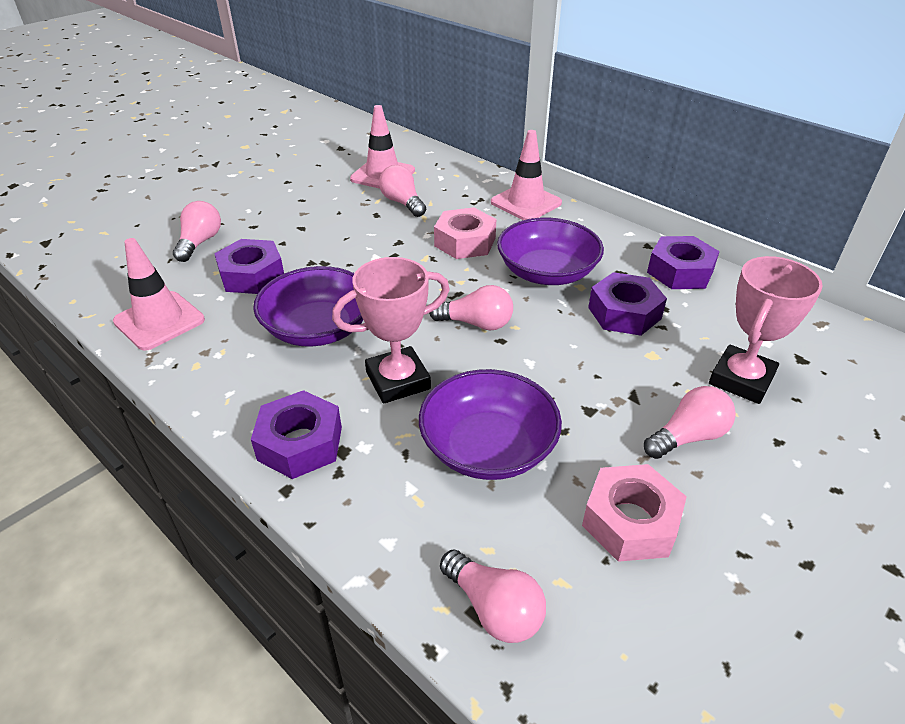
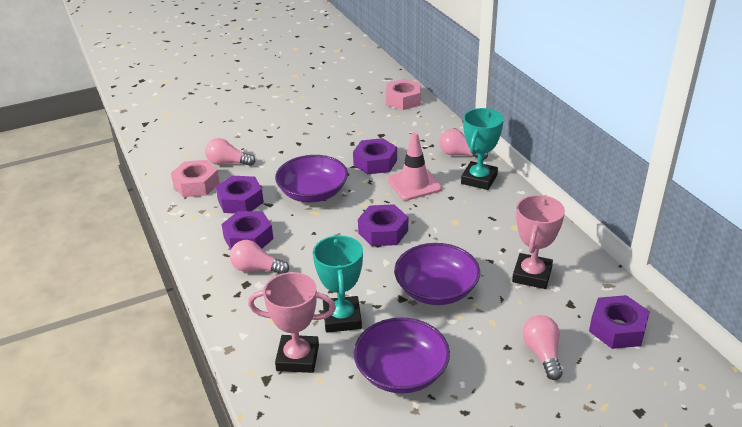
pink light bulb: [173,201,221,262] [379,165,426,217] [429,285,513,330] [440,549,546,643] [644,386,736,459] = 5 -> [205,138,255,166] [230,240,289,274] [439,129,488,160] [523,315,562,380] = 4
pink traffic cone: [113,238,205,350] [350,105,415,189] [491,130,562,220] = 3 -> [388,132,442,200] = 1
purple nut: [214,239,284,294] [251,390,342,479] [588,272,667,336] [647,236,720,289] = 4 -> [215,176,264,214] [221,211,273,250] [353,138,397,174] [358,204,408,246] [589,295,650,349] = 5
turquoise trophy: none = 0 -> [313,234,363,333] [461,108,504,190] = 2

